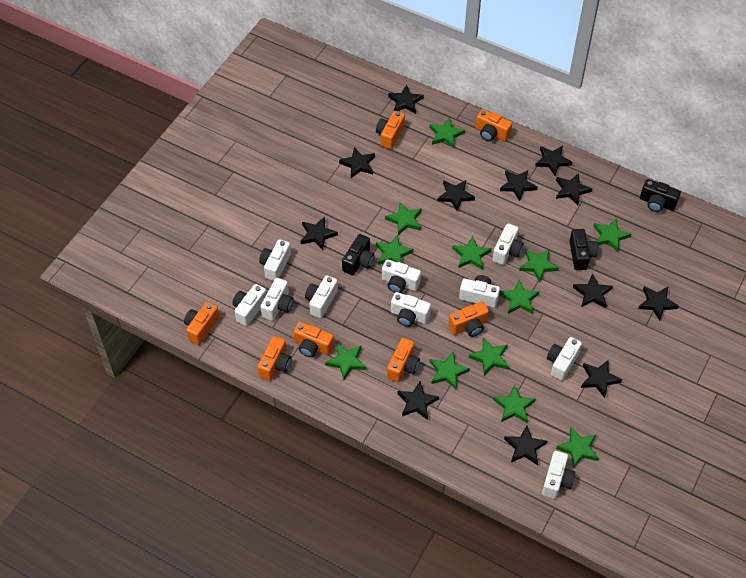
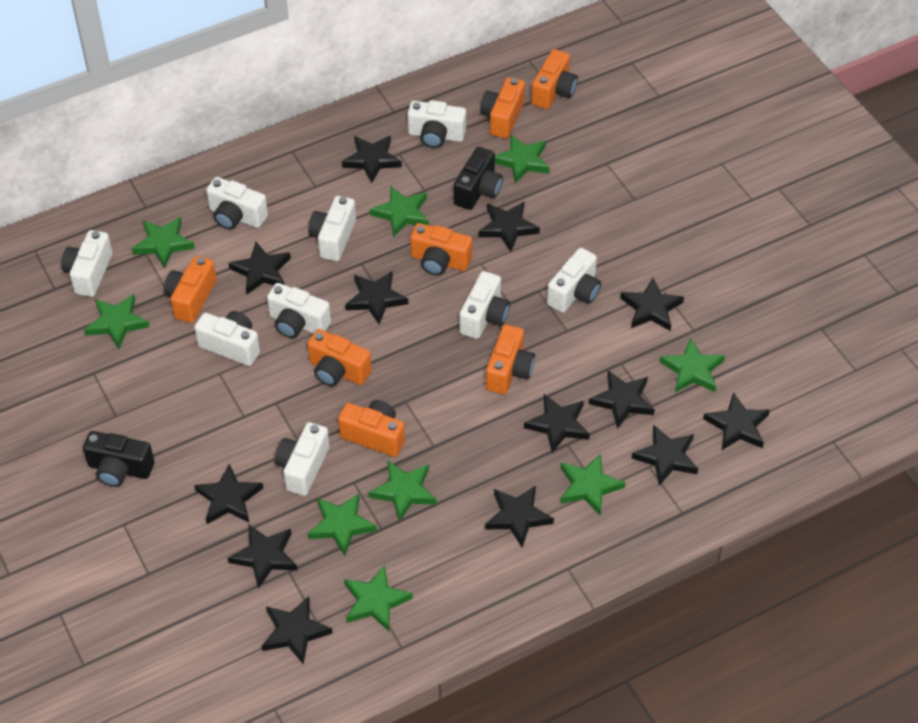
black camera: [342,234,374,275] [569,229,598,270] [640,179,681,212] = 3 -> [83,431,155,487] [454,147,503,210] = 2
black star: [301,216,338,250] [339,147,375,178] [388,85,424,114] [397,381,439,420] [437,180,475,211] [500,170,538,201] [504,425,547,465] [535,146,572,176] [556,173,592,205] [573,273,613,308] [581,360,622,398] [638,286,679,321] = 12 -> [194,464,263,524] [228,525,297,588] [229,242,291,294] [262,596,332,665] [342,136,402,183] [345,271,408,325] [478,201,540,252] [485,486,554,548] [524,394,590,453] [589,370,655,429] [620,278,684,331] [632,425,698,486] [703,392,770,450] = 13
green star: [325,343,366,380] [376,234,414,265] [385,202,422,235] [429,118,465,148] [430,352,470,389] [452,236,491,270] [469,338,509,375] [493,385,536,423] [499,280,539,314] [519,249,559,283] [556,427,599,468] [593,219,631,252] = 12 -> [84,294,150,349] [132,217,195,269] [308,493,377,556] [344,565,413,631] [369,460,437,522] [370,186,429,237] [495,134,550,184] [560,453,626,516] [660,338,725,393] = 9
white camera: [232,284,267,326] [259,239,291,281] [260,278,294,321] [305,275,338,318] [382,259,421,293] [391,292,431,327] [459,275,500,308] [492,224,524,265] [542,451,576,499] [547,337,582,381] = 10 -> [61,230,113,297] [194,311,260,366] [206,177,268,230] [267,283,331,338] [275,422,329,496] [308,196,356,261] [408,100,466,148] [459,271,510,339] [547,248,601,313] = 9

